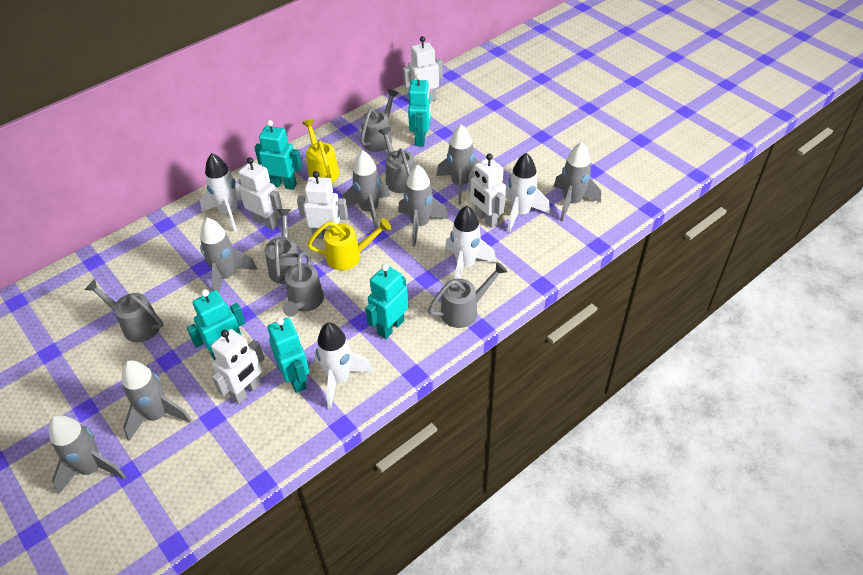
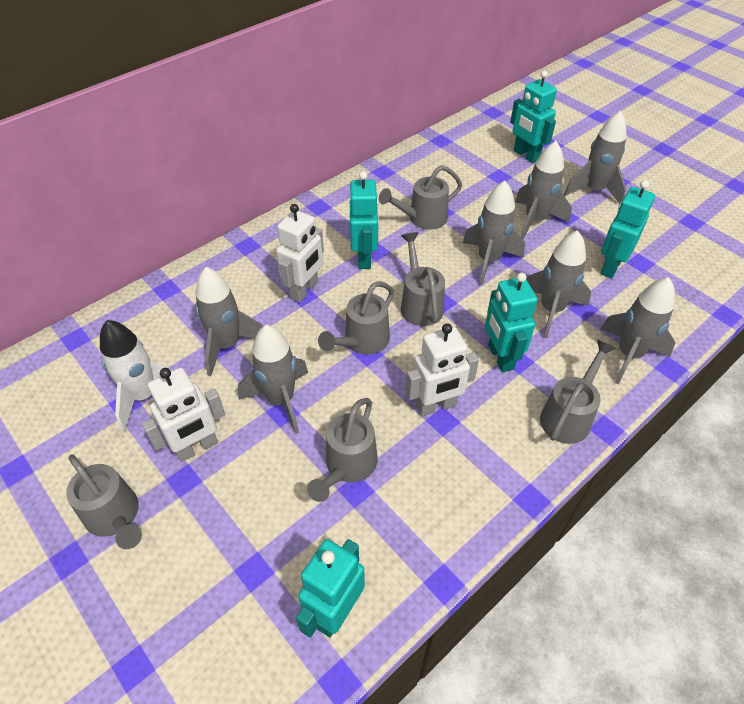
white robot: [211,329,264,404] [238,157,283,230] [297,171,348,239] [403,36,443,102] [469,153,506,228] = 5 -> [142,368,225,462] [276,204,324,303] [406,323,479,417] = 3
white rocket: [200,153,242,232] [314,323,373,409] [445,205,496,279] [505,153,550,233] = 4 -> [100,320,173,432] = 1
yellow watering can: [302,119,340,182] [307,218,391,270] = 2 -> none = 0

